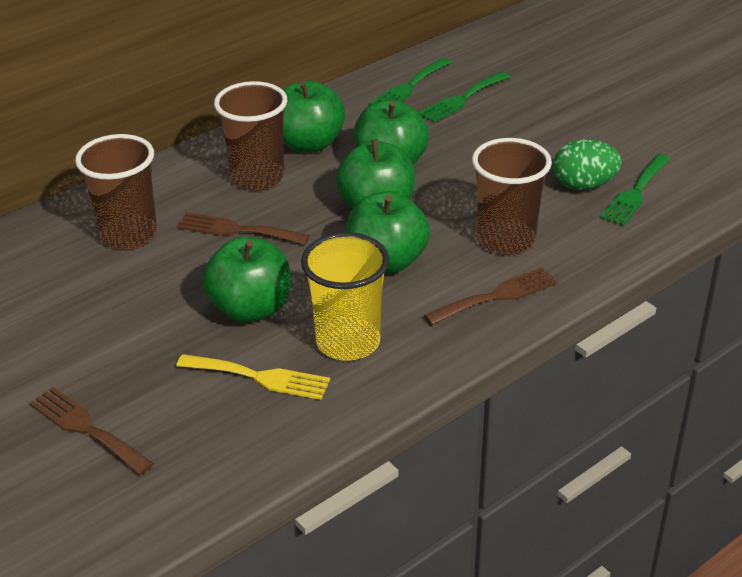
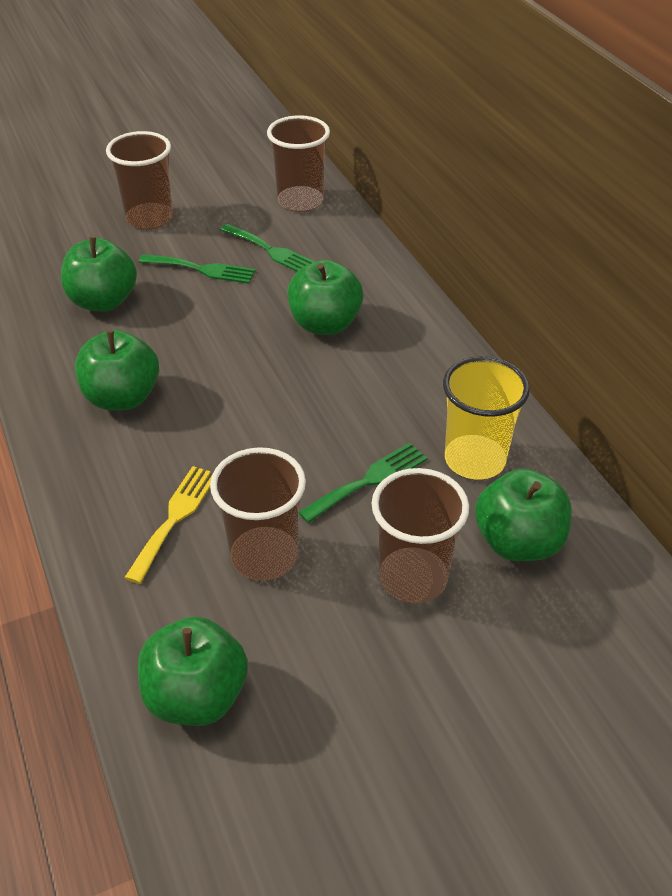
brown cup: [75,134,157,250] [214,81,288,191] [472,138,552,255] = 3 -> [106,131,173,230] [210,447,306,581] [267,115,330,212] [372,468,469,603] = 4
brown fork: [29,387,154,475] [177,212,310,245] [424,267,558,325] = 3 -> none = 0
green egg: [553,139,622,190] = 1 -> none = 0

